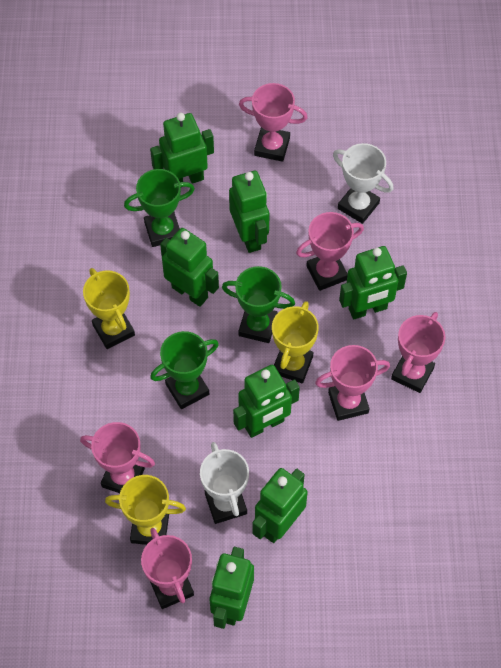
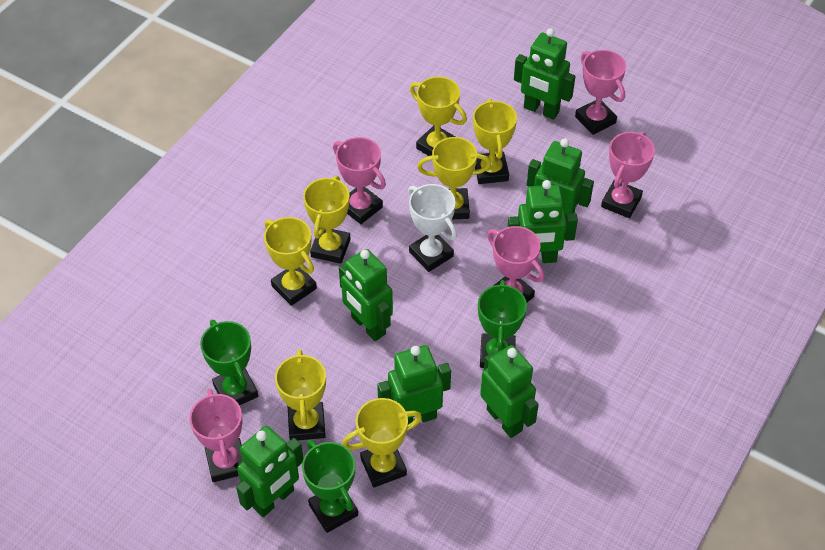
pink trophy: [80,422,155,493] [141,528,194,609] [239,83,308,162] [296,212,364,291] [315,345,390,421] [391,312,445,393] = 6 -> [189,389,243,482] [333,137,386,224] [487,226,544,302] [575,50,626,135] [601,132,655,218] = 5
white trophy: [200,442,249,524] [333,143,394,224] = 2 -> [408,184,457,272] = 1
yellow trophy: [83,268,135,349] [105,475,186,545] [272,301,319,383] = 3 -> [264,217,317,306] [275,349,326,440] [303,176,351,264] [342,398,422,487] [410,76,467,156] [417,137,491,220] [473,99,517,184] = 7

